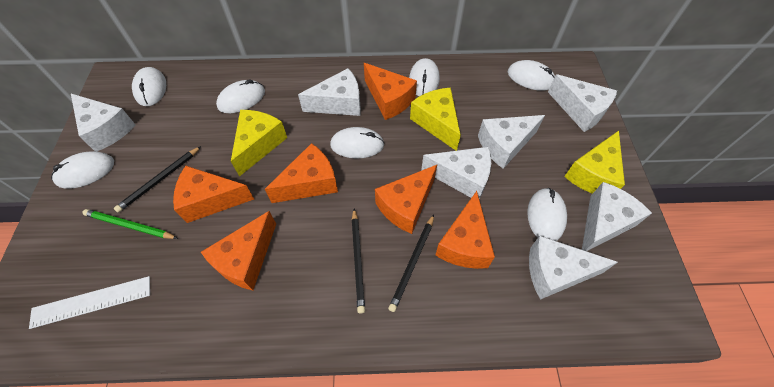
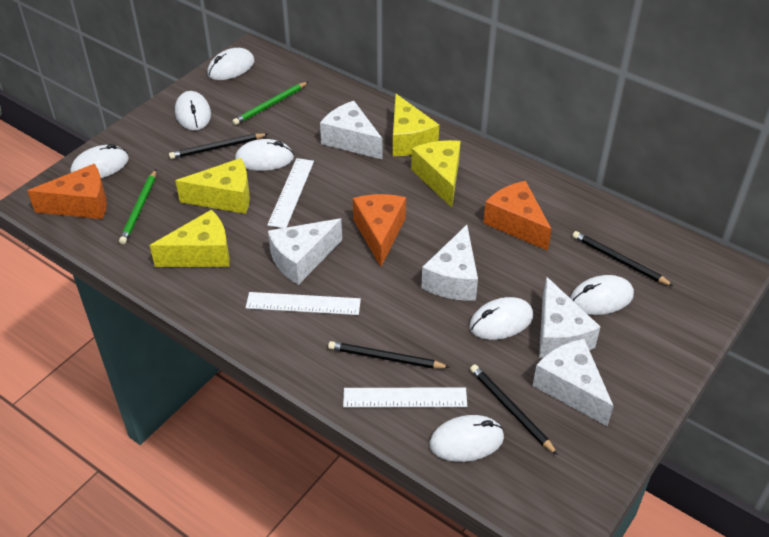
black pencil: [114,146,201,213] [352,209,365,314] [388,214,434,312] = 3 -> [169,133,268,159] [328,341,450,368] [470,364,558,455] [572,231,674,286] = 4
green pencil: [82,209,178,239] = 1 -> [119,170,156,244] [232,82,308,125] = 2
orange cheese: [173,166,254,223] [201,211,276,291] [265,143,338,203] [364,63,417,120] [375,165,437,234] [435,191,495,269] = 6 -> [27,164,107,219] [353,194,406,267] [483,181,552,251] = 3
white cheese: [71,94,136,151] [298,68,361,116] [421,147,491,199] [478,115,545,169] [529,236,618,300] [548,74,617,132] [582,182,652,251] = 7 -> [268,218,342,285] [320,101,382,159] [421,225,478,301] [533,339,614,427] [539,277,600,358] = 5
white ruler: [29,276,150,329] = 1 -> [246,292,361,315] [267,158,314,228] [343,387,467,408] = 3
yellow cheese: [231,110,287,177] [410,88,461,151] [564,131,625,194] = 3 -> [149,210,230,267] [175,158,250,214] [393,94,439,156] [411,140,460,207] = 4

